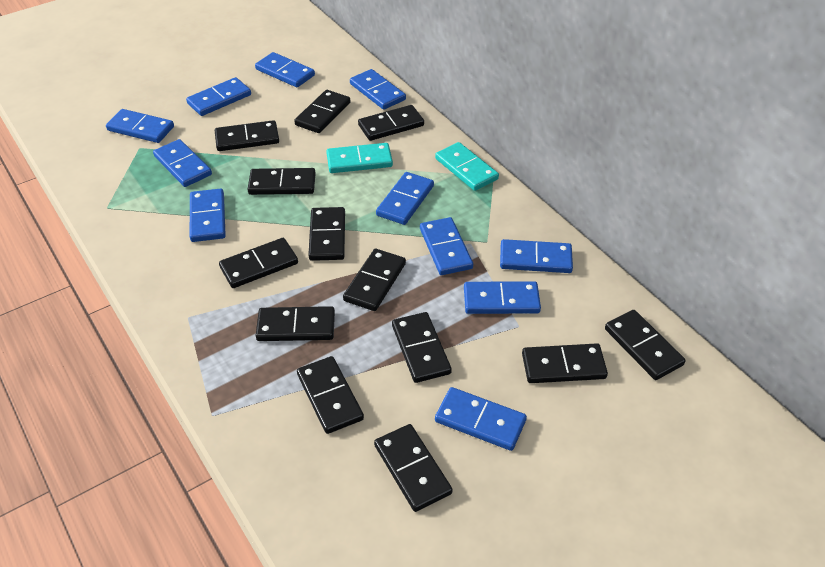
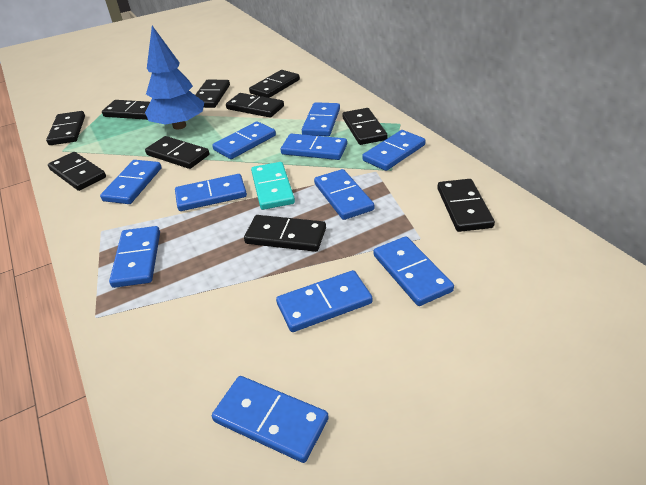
black domino: [215,120,279,151] [219,238,298,288] [248,168,316,195] [256,306,335,341] [294,90,351,133] [297,356,364,434] [308,207,345,261] [343,249,406,311] [358,105,424,141] [374,424,453,512] [392,312,452,383] [522,343,608,383] [605,310,686,380] = 13 -> [46,111,85,145] [48,152,106,191] [102,100,150,120] [145,136,209,169] [195,80,230,108] [226,93,284,117] [244,215,326,252] [249,70,300,98] [342,108,387,145] [437,179,495,232] = 10
blue tree: none = 0 -> [145,26,204,130] = 1
turquoise domino: [326,143,393,173] [435,142,499,191] = 2 -> [251,162,295,210] = 1

